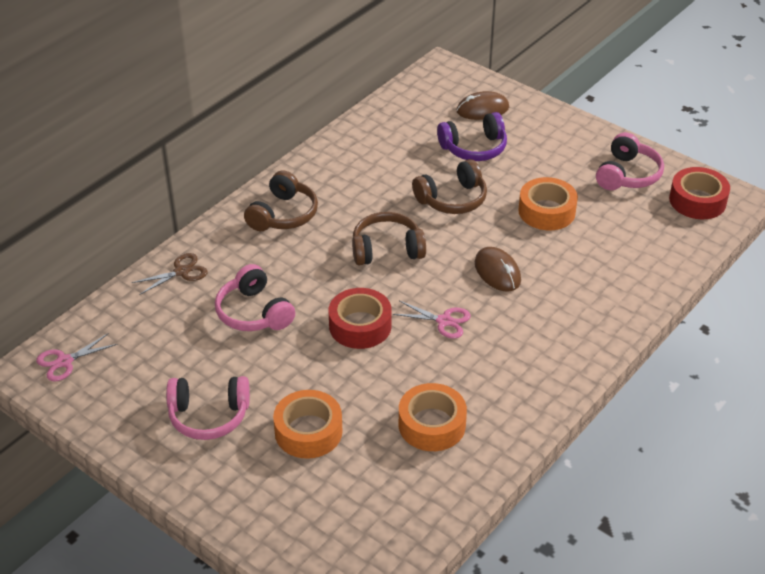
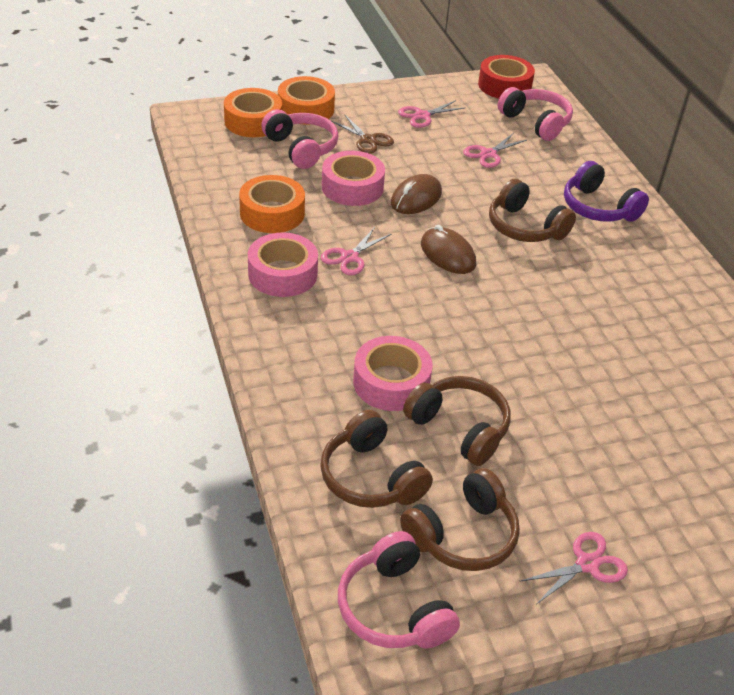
brown headphones: [244,170,318,231] [352,212,426,266] [412,159,487,214] = 3 -> [320,410,433,508] [400,468,520,571] [403,376,511,466] [489,179,576,242] = 4
pink scissors: [36,333,118,381] [392,301,471,339] = 2 -> [321,227,391,276] [398,100,465,128] [463,133,527,168] [519,532,628,604] = 4
pink tape: none = 0 -> [248,232,318,297] [322,151,385,206] [353,336,433,411] = 3
red tape: [329,288,392,349] [669,167,730,219] = 2 -> [478,55,535,99] = 1

